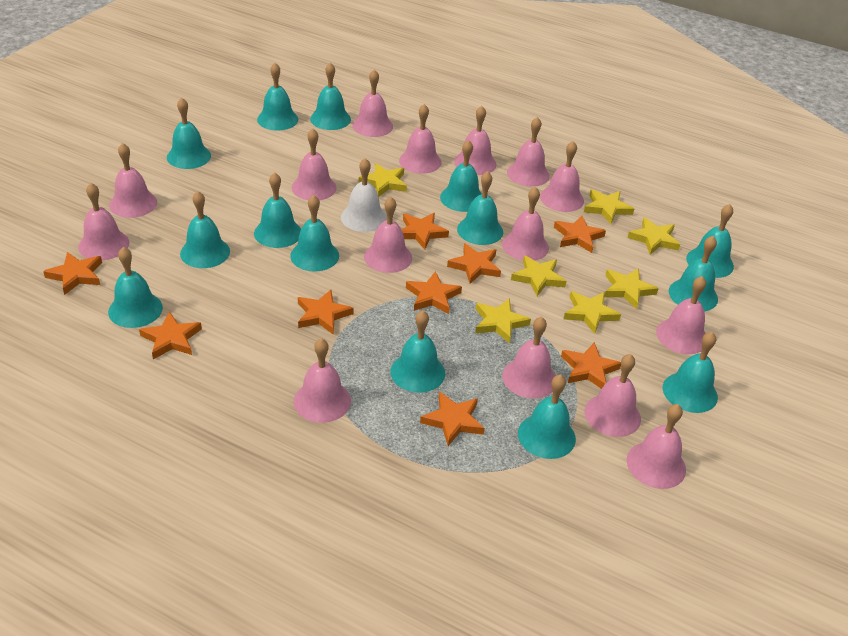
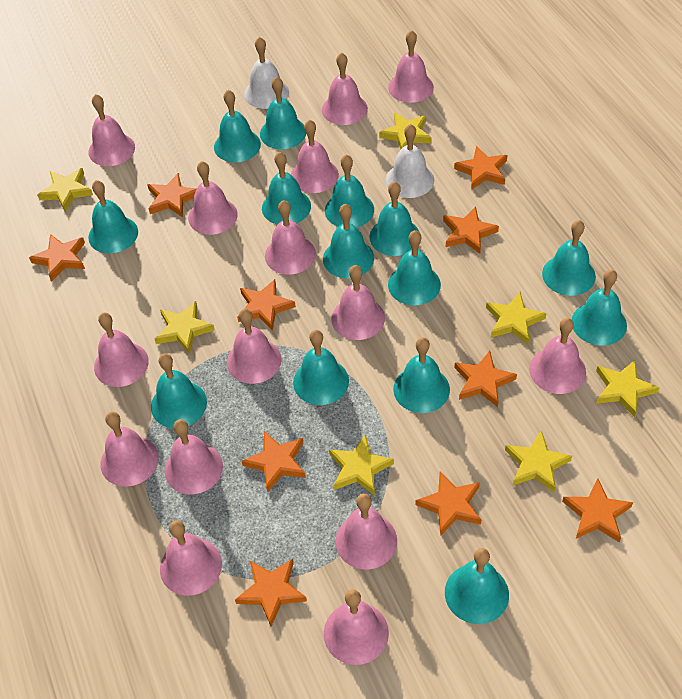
orange star: [43,252,102,295] [139,312,202,359] [298,290,354,335] [402,213,449,250] [406,271,462,314] [420,392,485,446] [447,243,501,284] [554,216,606,253] [561,342,621,389] = 9 -> [29,234,85,282] [147,173,196,217] [235,559,307,626] [237,279,296,331] [242,431,306,492] [415,471,481,535] [443,206,499,254] [454,146,507,189] [454,351,517,407] [562,478,633,542] = 10
white bell: [341,158,387,232] = 1 -> [244,37,289,109] [385,124,434,198] = 2

